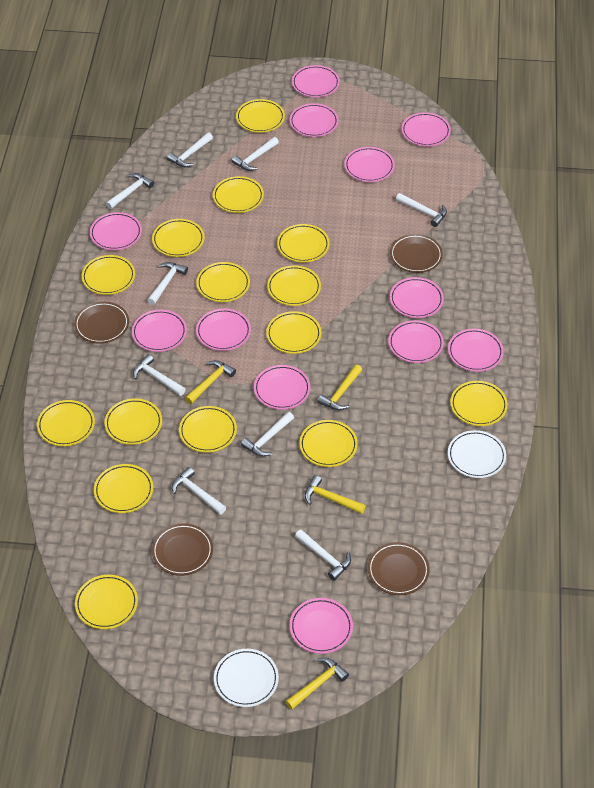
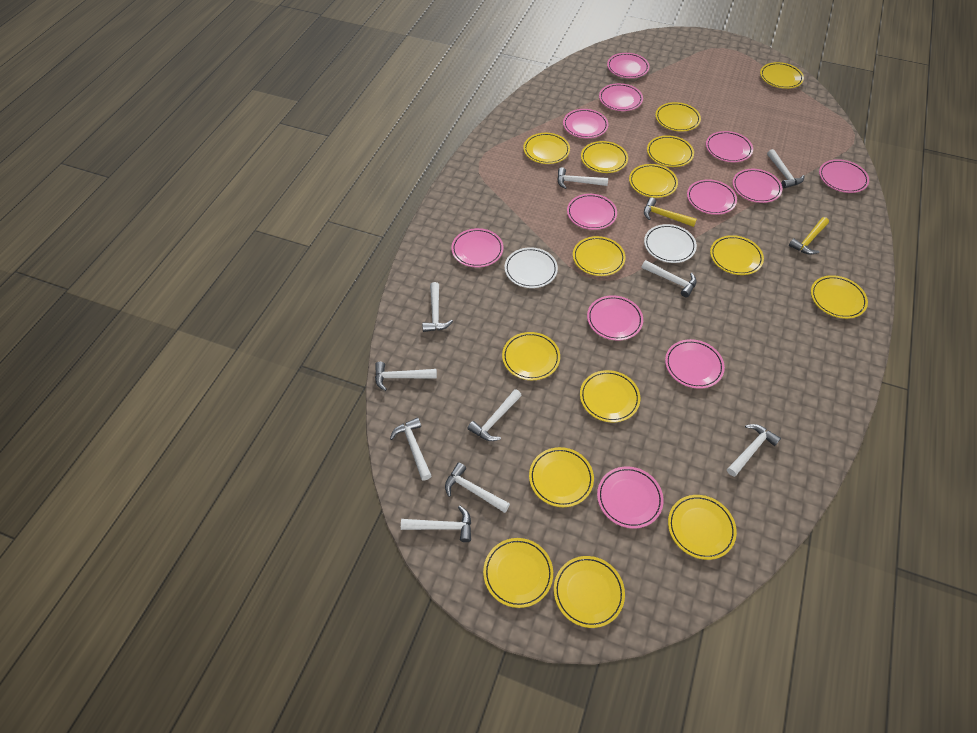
brown plate: [74,302,129,344] [152,523,213,576] [368,542,429,595] [390,234,443,273] = 4 -> none = 0
white hammer: [106,173,154,209] [133,354,186,396] [147,262,188,305] [167,132,213,167] [172,467,226,515] [232,137,279,171] [241,412,294,457] [295,530,351,581] [396,193,447,227] = 9 -> [375,362,437,391] [390,417,432,480] [401,506,471,542] [422,282,453,332] [445,462,510,513] [467,389,522,441] [557,167,608,189] [642,260,697,297] [727,424,781,477] [767,149,805,188] = 10
yellow hammer: [185,360,236,404] [285,658,349,710] [305,475,366,514] [318,364,362,410] = 4 -> [644,197,697,227] [789,217,829,255] = 2

